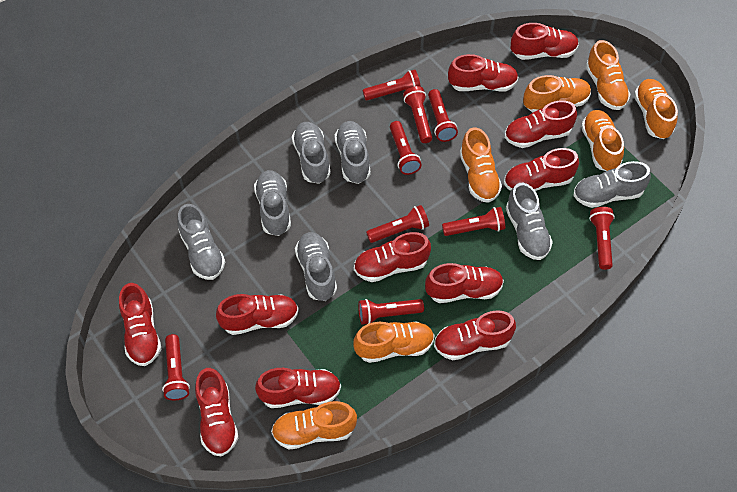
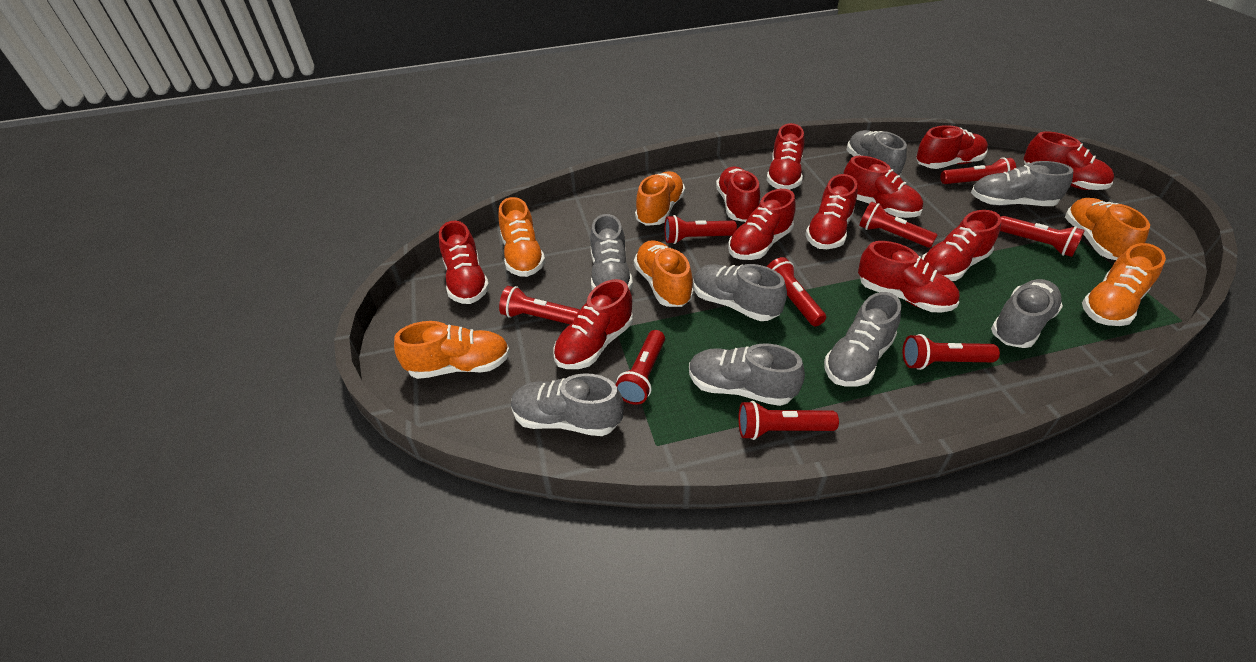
grey shoe: [177,204,225,280] [254,170,291,236] [292,122,331,184] [295,232,337,301] [335,121,371,184] [506,183,553,260] [573,161,651,208] = 7 -> [511,373,624,436] [590,214,633,290] [689,343,805,406] [693,264,787,321] [824,292,901,387] [846,130,907,175] [971,161,1073,206] [991,279,1063,348] = 8
orange shoe: [271,401,357,449] [353,321,435,363] [460,127,502,203] [523,75,591,113] [581,110,624,171] [586,40,631,110] [634,79,678,139] = 7 -> [394,321,510,379] [498,197,545,277] [634,240,694,307] [635,171,685,226] [1065,198,1150,260] [1082,243,1166,326] = 6

